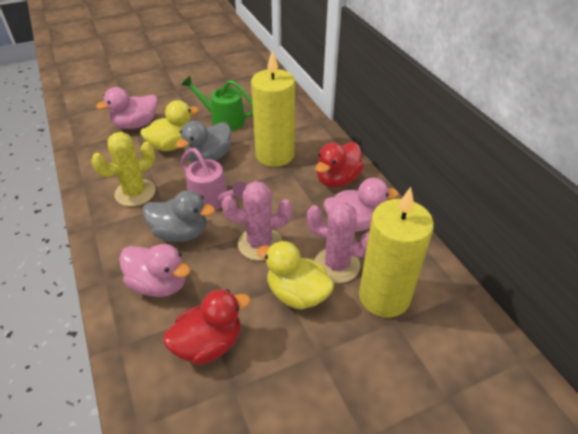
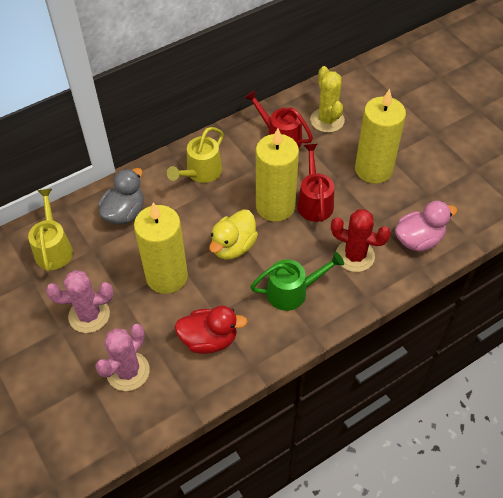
grey duck: [143,190,215,242] [175,121,231,162] = 2 -> [98,168,144,225] = 1
pink duck: [96,87,158,129] [119,244,191,297] [324,178,399,232] = 3 -> [395,201,458,252] = 1
pink watering can: [181,148,247,210] = 1 -> none = 0
red cactus: none = 0 -> [331,209,391,272] = 1
red duck: [163,289,251,365] [316,142,364,188] = 2 -> [175,306,248,354] = 1
red watering can: none = 0 -> [245,90,313,148] [297,144,334,222] = 2
yellow candle: [251,50,295,167] [359,187,434,317] = 2 -> [134,203,188,294] [256,128,299,222] [355,89,406,184] = 3
yellow duck: [141,100,199,151] [257,241,334,310] = 2 -> [209,209,258,260] = 1
yellow watering can: none = 0 -> [28,189,73,272] [167,127,224,183] = 2

